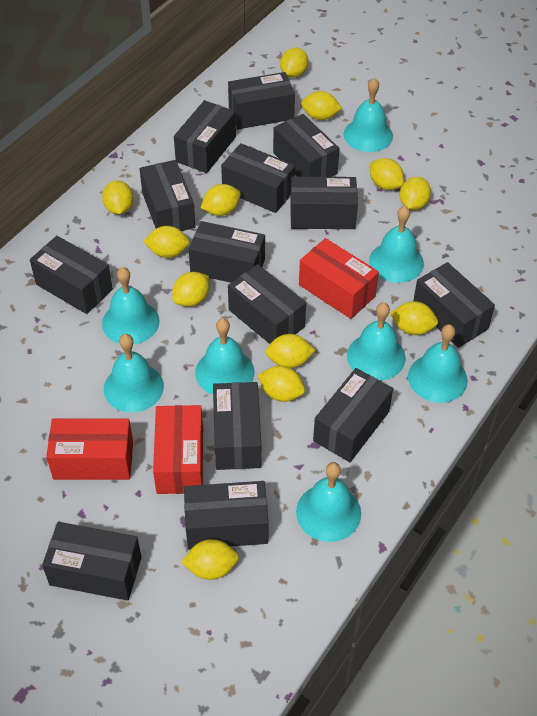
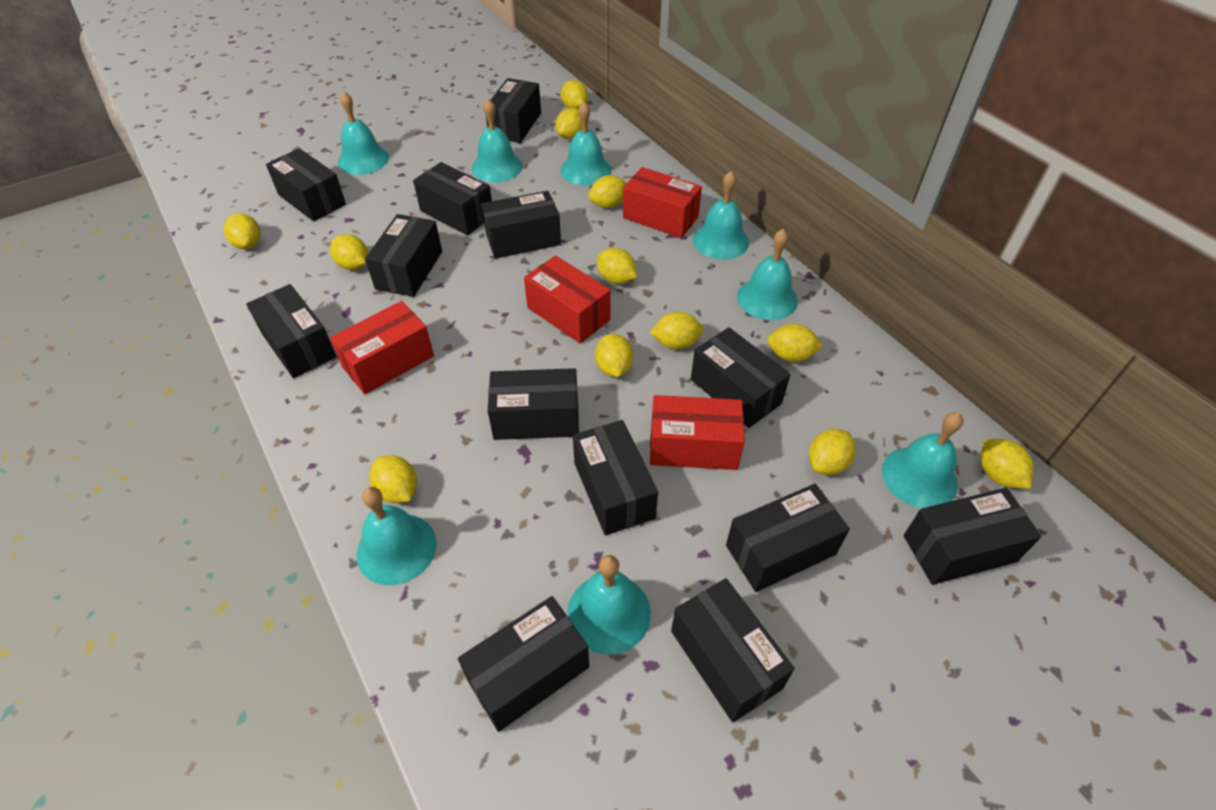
black box: [30,236,113,314] [42,522,141,601] [139,160,195,231] [174,100,236,173] [184,481,269,549] [189,221,265,283] [213,382,261,470] [221,143,295,213] [228,72,295,129] [228,264,306,344] [273,114,340,177] [290,177,358,229] [313,368,393,462] [413,262,495,348] = 14 -> [246,284,337,378] [266,148,346,222] [365,214,442,297] [413,162,492,235] [458,596,589,732] [481,191,561,259] [486,78,541,143] [488,368,579,440] [573,420,658,535] [671,578,795,722] [691,327,790,428] [726,484,850,592] [904,488,1041,585] = 13
red box: [46,419,133,480] [153,405,203,494] [299,238,379,319] = 3 -> [330,301,434,394] [524,255,611,343] [623,167,702,238] [650,395,745,470] = 4

